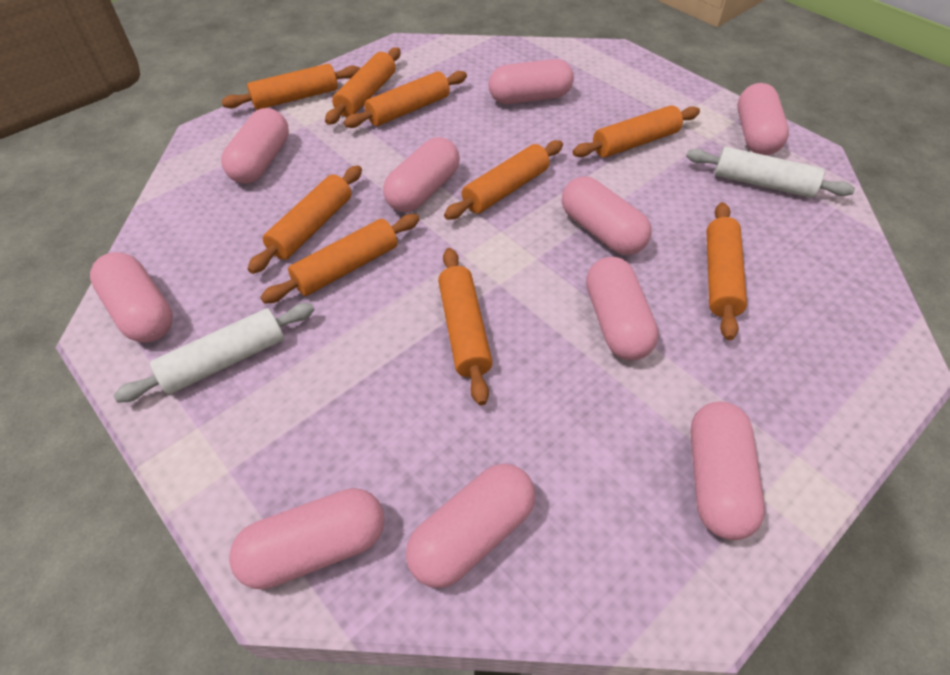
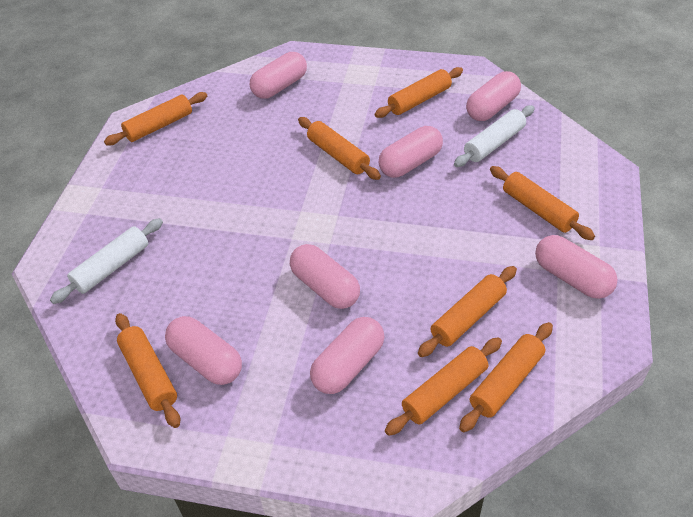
orange rolling pin: [221,64,360,110] [248,165,362,274] [260,214,420,304] [325,47,401,125] [344,71,467,128] [438,248,493,405] [444,140,563,220] [573,105,700,158] [706,202,747,340] = 9 -> [104,92,207,145] [115,313,180,428] [298,117,381,180] [375,67,463,118] [385,337,502,436] [418,266,517,357] [459,322,553,432] [490,166,595,240] = 8
pink capsule: [90,252,173,343] [221,108,289,184] [229,488,385,590] [383,137,460,212] [406,464,535,588] [489,59,574,104] [562,177,652,255] [586,257,659,360] [690,402,765,540] [737,83,789,155] = 10 -> [165,316,242,385] [250,52,307,99] [290,244,360,309] [310,317,384,394] [378,126,443,178] [466,71,521,121] [535,235,618,299] = 7

